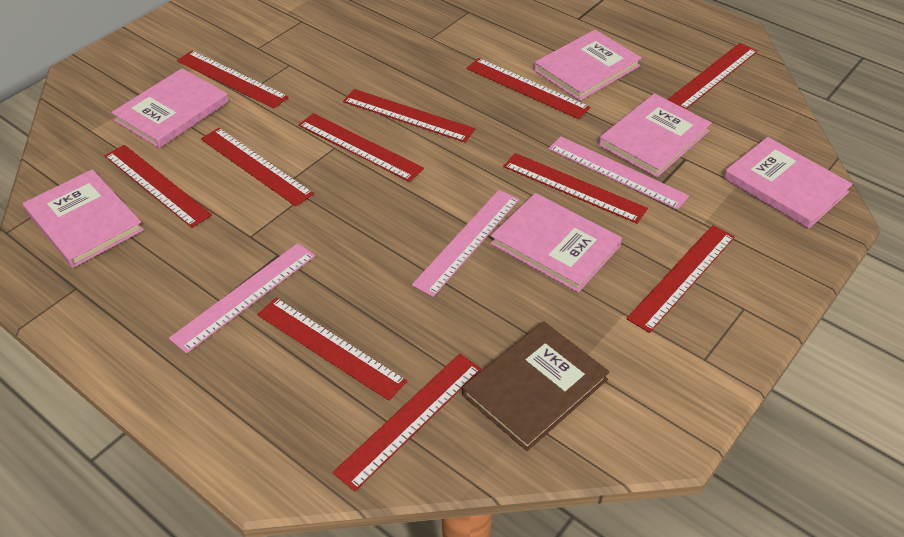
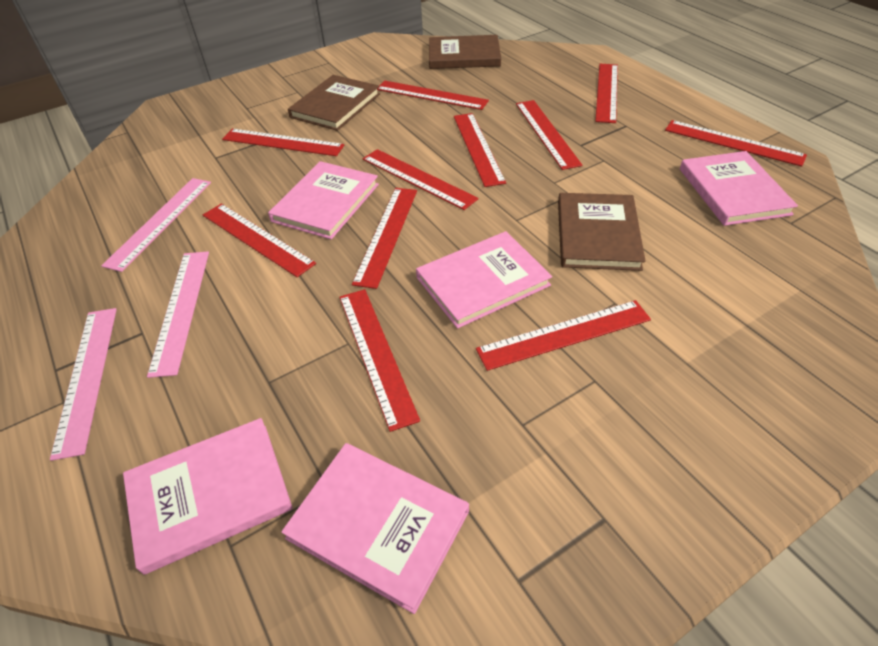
brown book: [462,322,609,451] = 1 -> [288,75,380,131] [429,35,501,69] [558,193,645,271] = 3
pink book: [23,169,144,268] [111,68,229,148] [491,193,622,293] [534,30,642,101] [599,94,712,177] [724,137,853,229] = 6 -> [123,418,293,575] [268,161,379,239] [281,443,469,614] [416,231,552,329] [680,151,798,226] = 5

